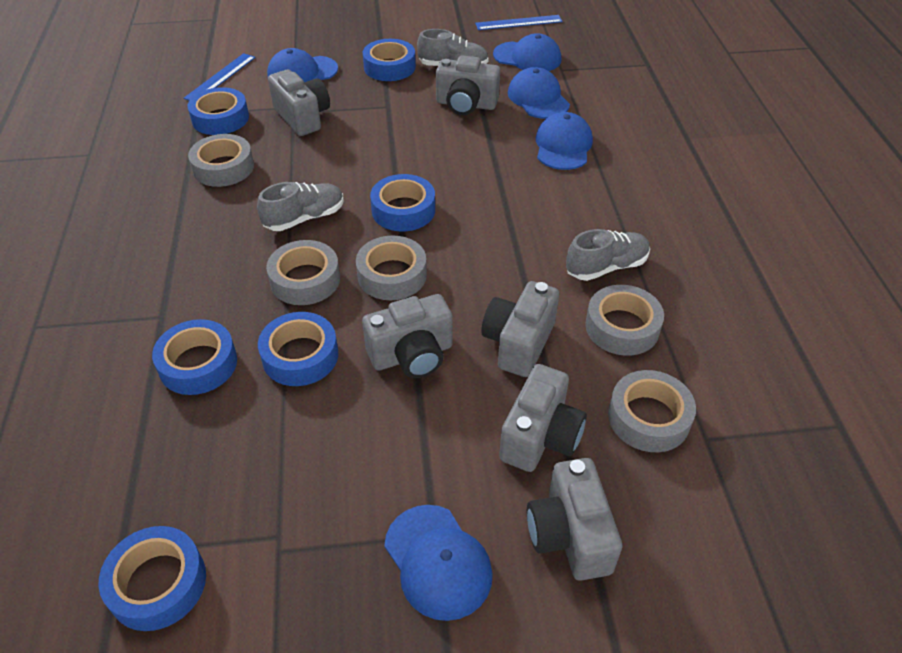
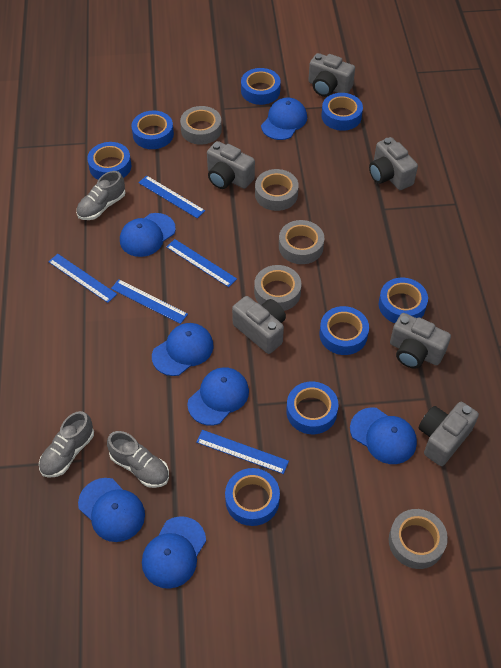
blue cap: [267,48,338,82] [384,505,493,621] [493,33,561,71] [508,67,570,119] [536,112,593,170] = 5 -> [78,478,145,542] [120,213,176,257] [142,516,206,589] [152,323,214,376] [187,367,249,426] [261,97,307,140] [350,407,417,464] = 7
blue ruler: [184,53,256,100] [475,15,563,30] = 2 -> [48,254,117,303] [111,279,188,324] [138,175,205,218] [166,239,237,287] [196,430,289,474] = 5
blue tape: [99,526,206,631] [152,319,237,395] [188,87,249,135] [258,312,338,386] [363,39,416,81] [370,174,435,231] = 6 -> [87,142,132,180] [132,111,174,149] [225,468,280,526] [241,68,281,105] [286,382,338,434] [319,306,369,355] [321,93,363,131] [379,278,428,323] = 8

